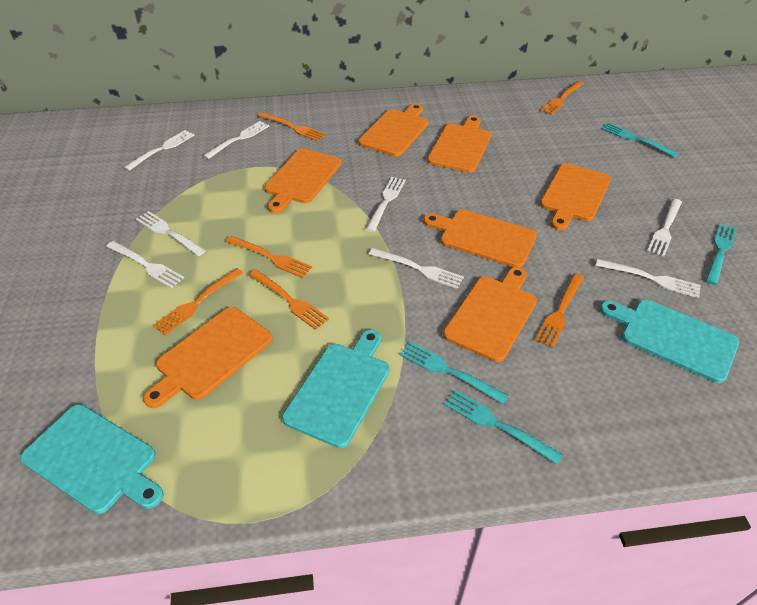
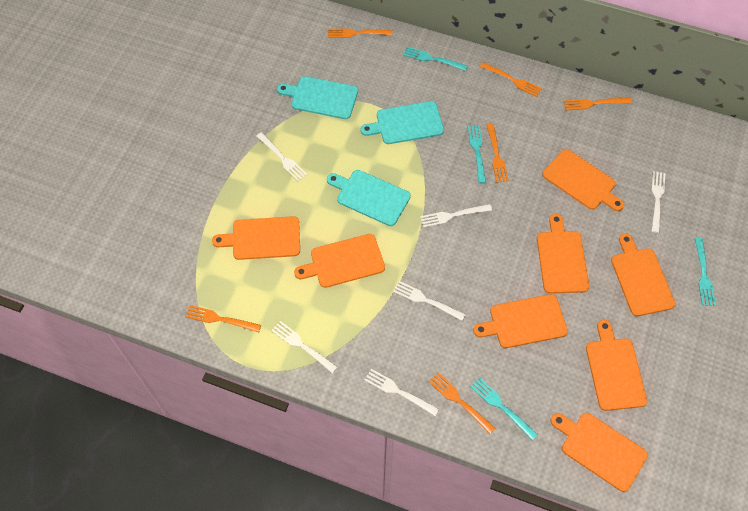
orange cutting board: [143,307,273,408] [264,149,342,213] [358,104,429,156] [423,209,537,268] [427,116,491,173] [443,267,537,362] [540,163,611,230] = 7 -> [212,216,300,260] [294,234,385,288] [473,294,568,348] [537,214,589,294] [542,149,624,211] [551,413,648,492] [586,320,647,411] [611,233,675,316] = 8
white fork: [106,241,184,288] [124,130,195,171] [136,211,206,256] [203,121,269,159] [365,177,406,232] [369,248,464,289] [595,259,701,298] [647,199,682,257] = 8 -> [256,132,307,182] [271,321,338,373] [364,369,439,416] [393,281,466,321] [420,204,492,228] [651,171,666,233] = 6

